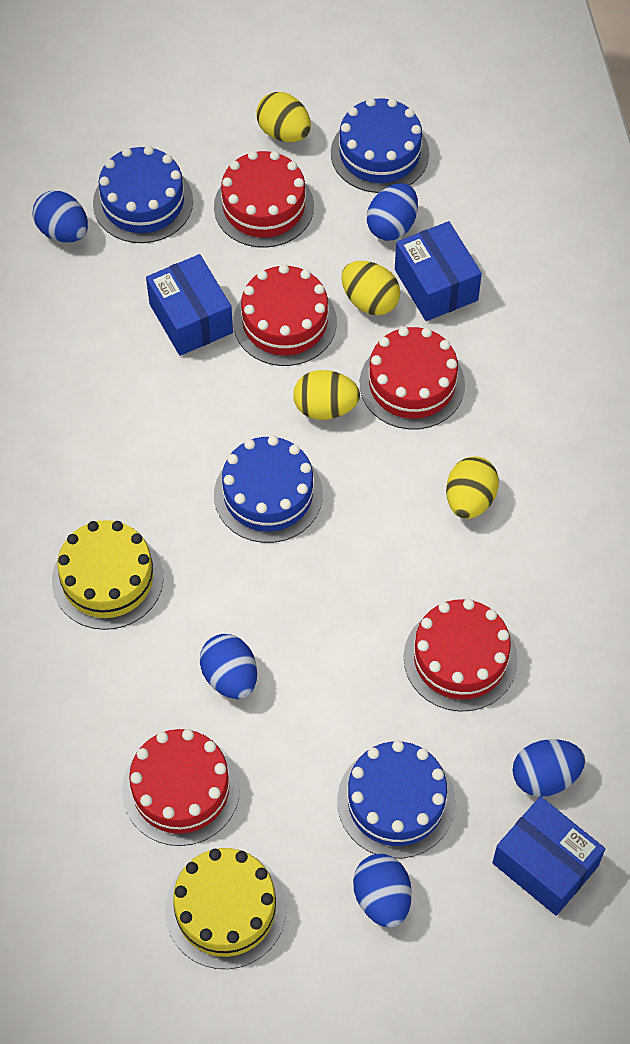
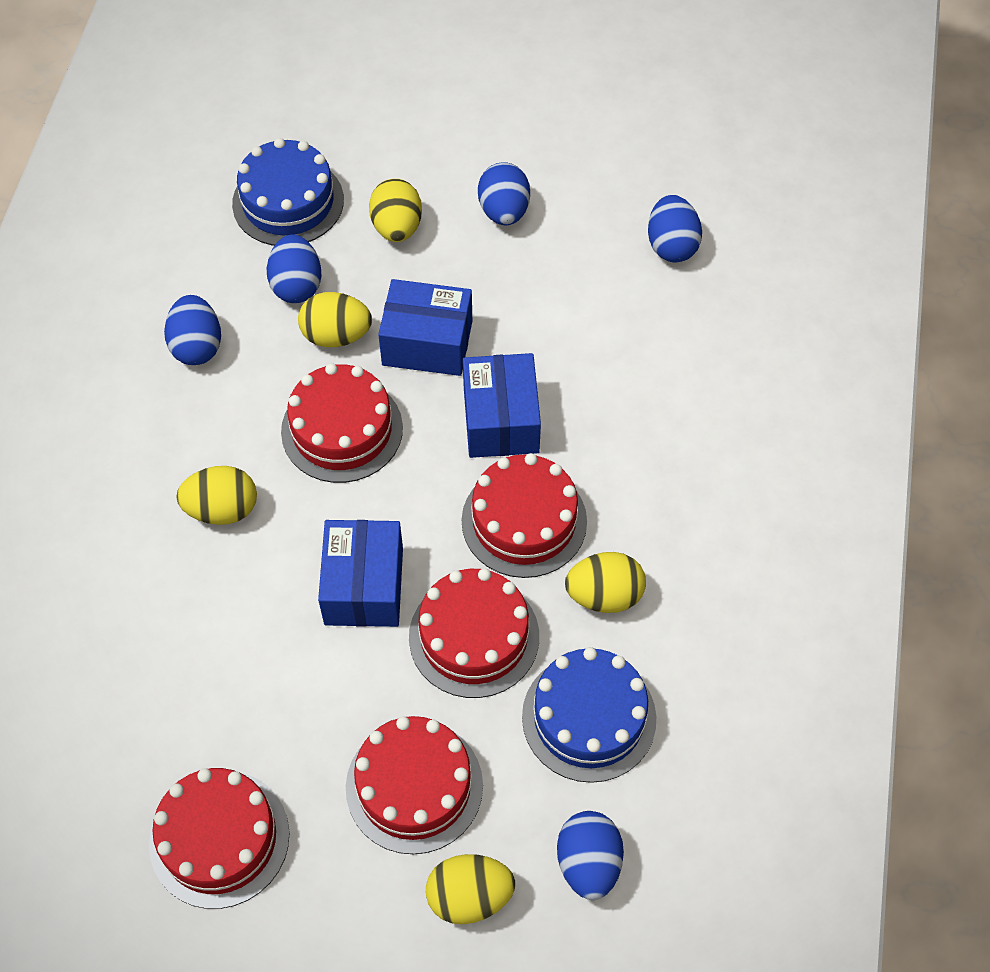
blue cake: [93,146,193,243] [214,436,323,543] [331,98,429,193] [337,740,455,858] = 4 -> [232,138,344,246] [522,647,656,783] = 2
yellow cake: [52,520,163,630] [165,848,286,969] = 2 -> none = 0
yellow egg: [256,92,311,142] [293,370,360,420] [341,261,400,316] [446,456,499,519] = 4 -> [176,466,257,525] [298,292,372,347] [369,179,422,242] [426,854,515,924] [565,552,646,613] = 5

